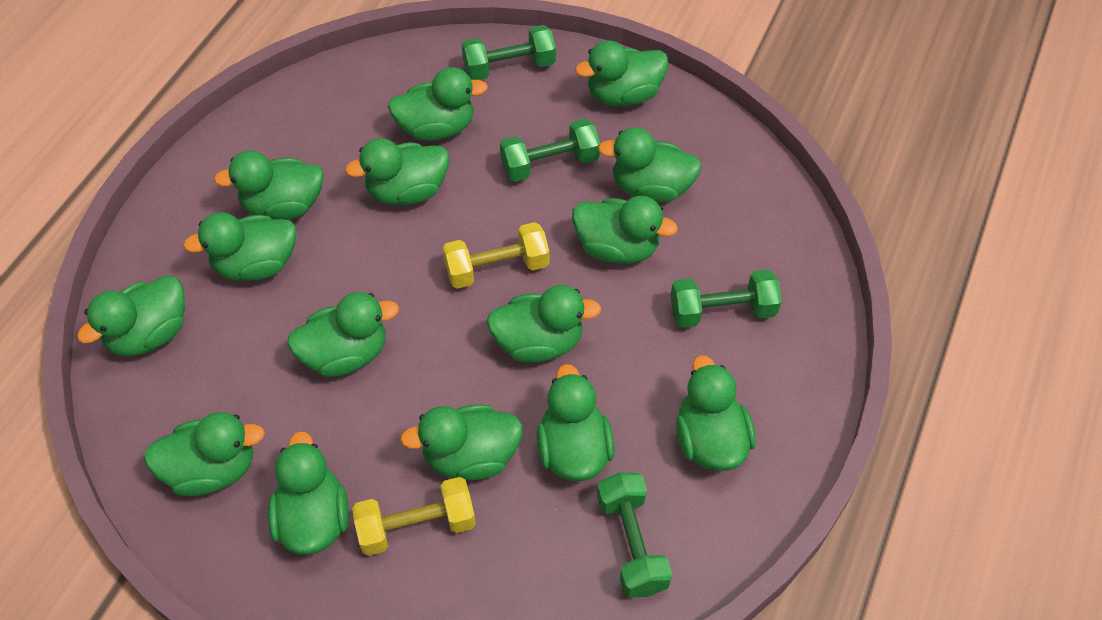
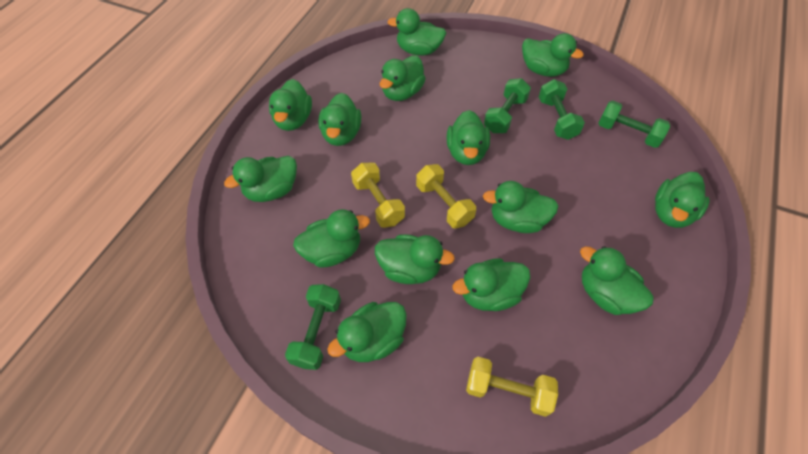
green duck: [77,275,185,357] [143,412,265,496] [183,212,296,281] [214,151,324,220] [268,431,349,555] [287,292,399,377] [345,138,449,205] [388,67,488,141] [400,405,523,480] [486,285,602,363] [537,364,615,481] [572,196,678,264] [575,40,668,107] [598,127,702,203] [676,355,756,471] = 15 -> [224,156,297,202] [269,79,312,131] [293,209,370,268] [318,93,361,146] [327,302,407,362] [375,234,455,284] [380,55,426,101] [387,8,446,55] [446,110,490,165] [453,258,530,311] [483,181,559,233] [522,33,584,77] [580,246,654,315] [655,172,709,228] = 14
yellow dumbbell: [352,477,476,556] [443,222,549,289] = 2 -> [351,163,405,228] [416,164,476,228] [466,357,558,417] = 3

